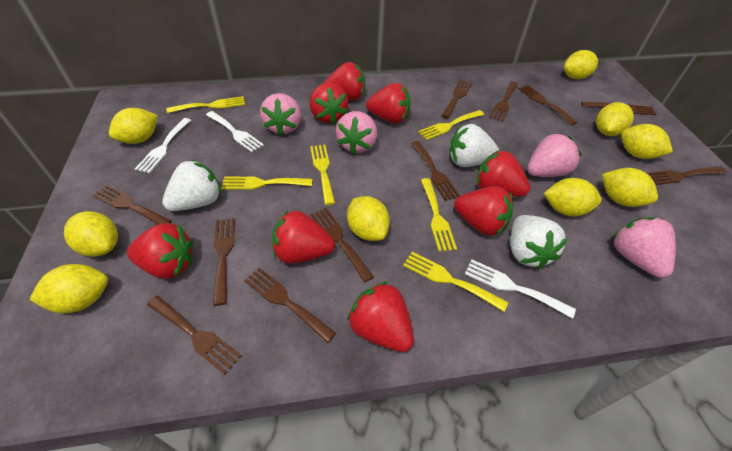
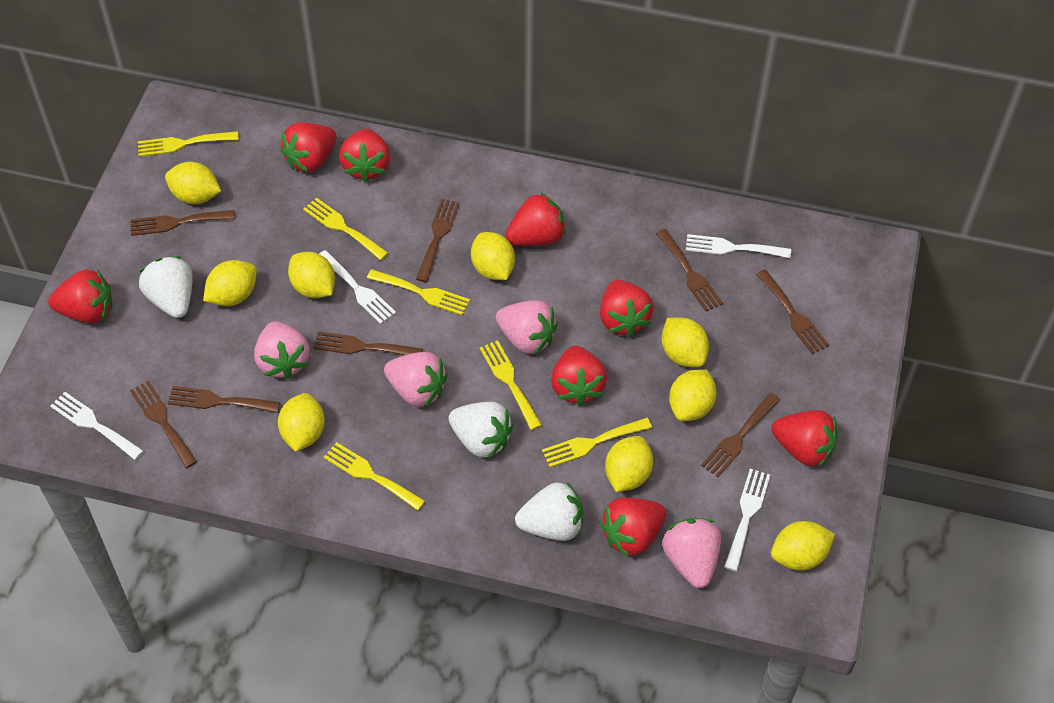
brown fork: [93,185,172,225] [147,296,242,375] [213,218,235,306] [244,268,336,343] [311,208,374,282] [411,141,460,201] [441,80,472,119] [489,81,518,122] [518,85,577,125] [581,102,657,115] [647,167,727,185] = 11 -> [130,381,197,468] [131,210,235,236] [168,386,280,413] [314,331,423,355] [416,199,460,282] [656,229,723,311] [701,393,780,477] [756,270,829,354] = 8
white fork: [135,118,191,173] [206,111,264,152] [465,260,576,319] = 3 -> [50,392,143,460] [319,250,396,324] [686,234,791,258] [724,469,770,571] = 4

